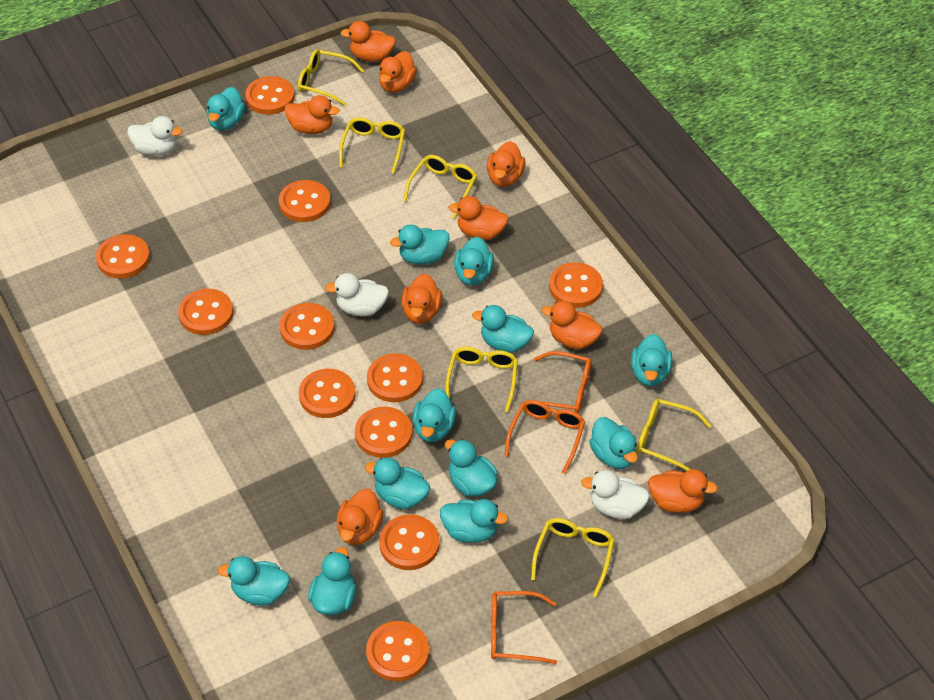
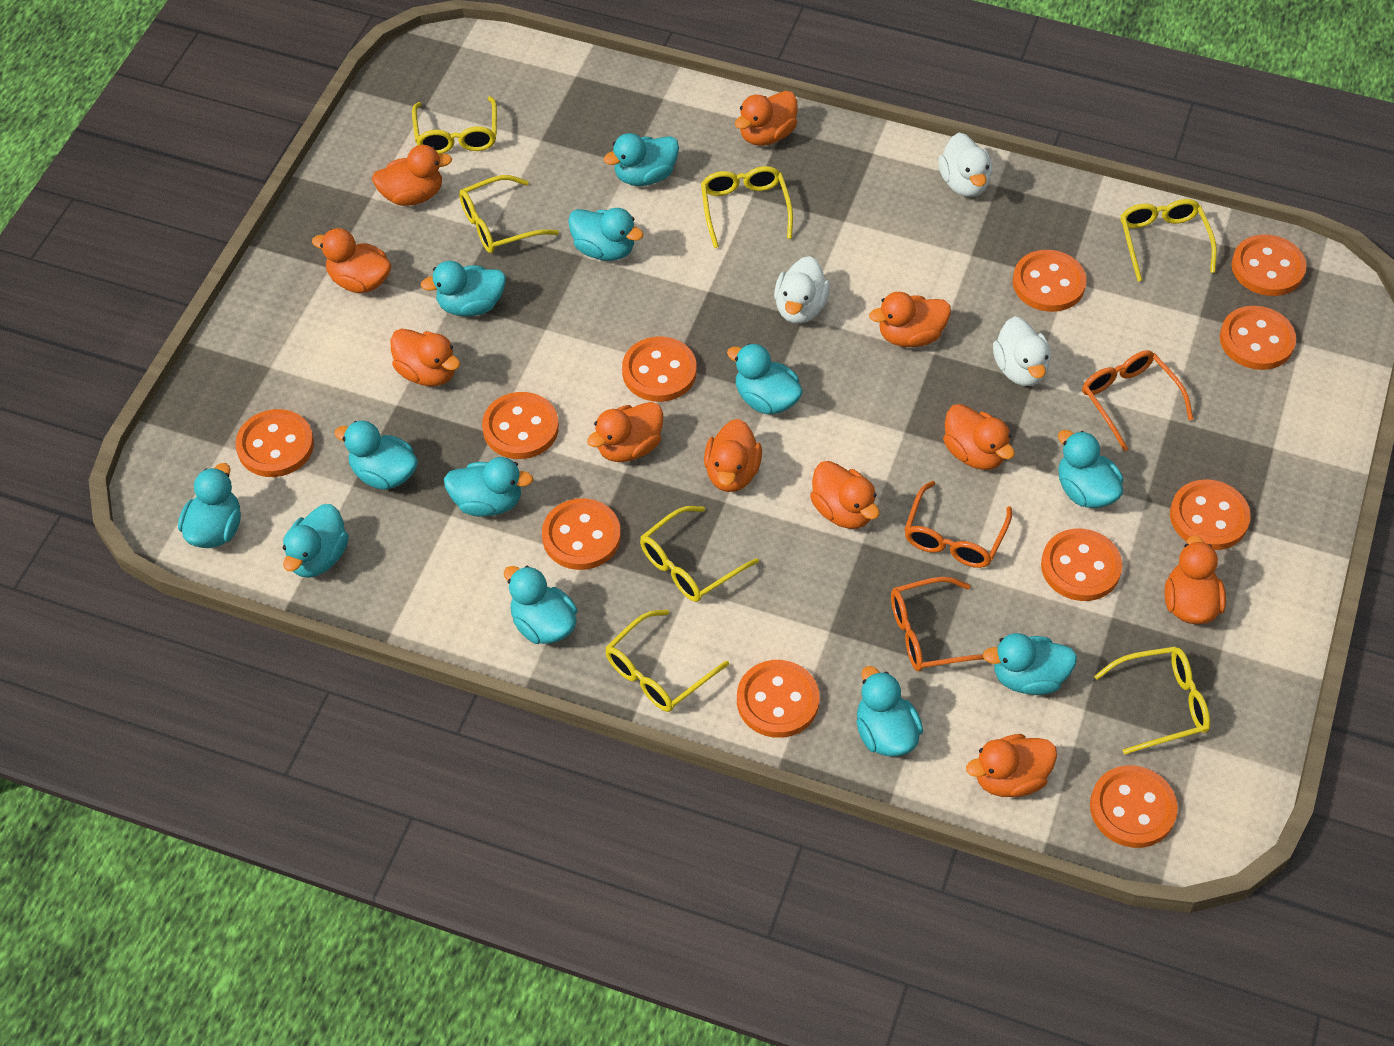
orange duck: [285,95,340,134] [337,489,383,545] [340,21,396,62] [379,51,417,93] [401,273,442,324] [448,196,509,240] [487,141,525,187] [542,301,603,349] [648,469,718,513] = 9 -> [312,228,392,293] [372,145,452,206] [390,329,460,386] [587,402,663,462] [704,419,762,492] [735,91,798,146] [810,461,879,529] [869,292,951,347] [943,404,1015,470] [966,734,1057,797] [1165,535,1226,624] = 11
yellow glasses: [298,49,364,106] [339,117,405,174] [403,155,477,219] [445,347,518,412] [531,518,615,597] [637,399,711,471] = 6 -> [412,96,497,154] [459,175,559,253] [605,609,729,712] [640,506,759,602] [701,166,793,248] [1094,647,1210,754] [1120,199,1217,282] = 7

